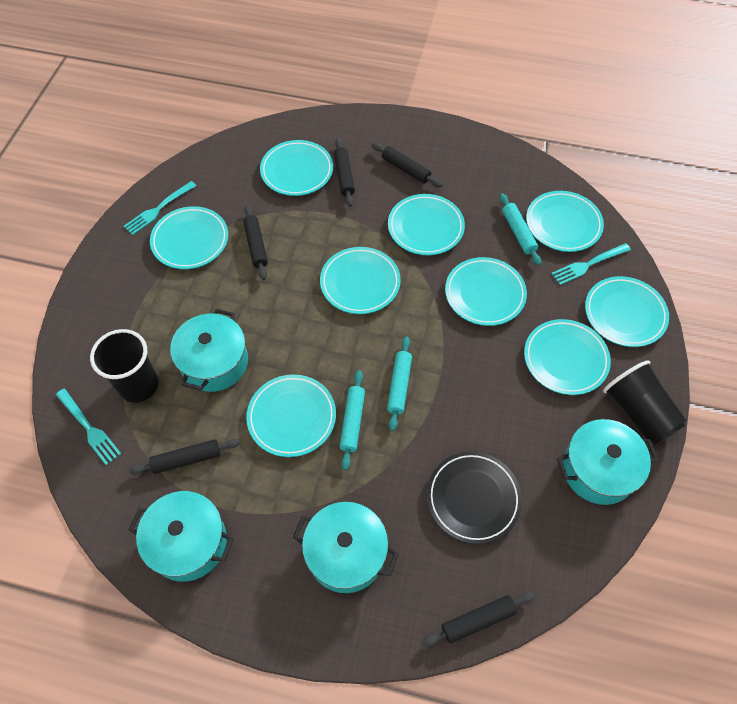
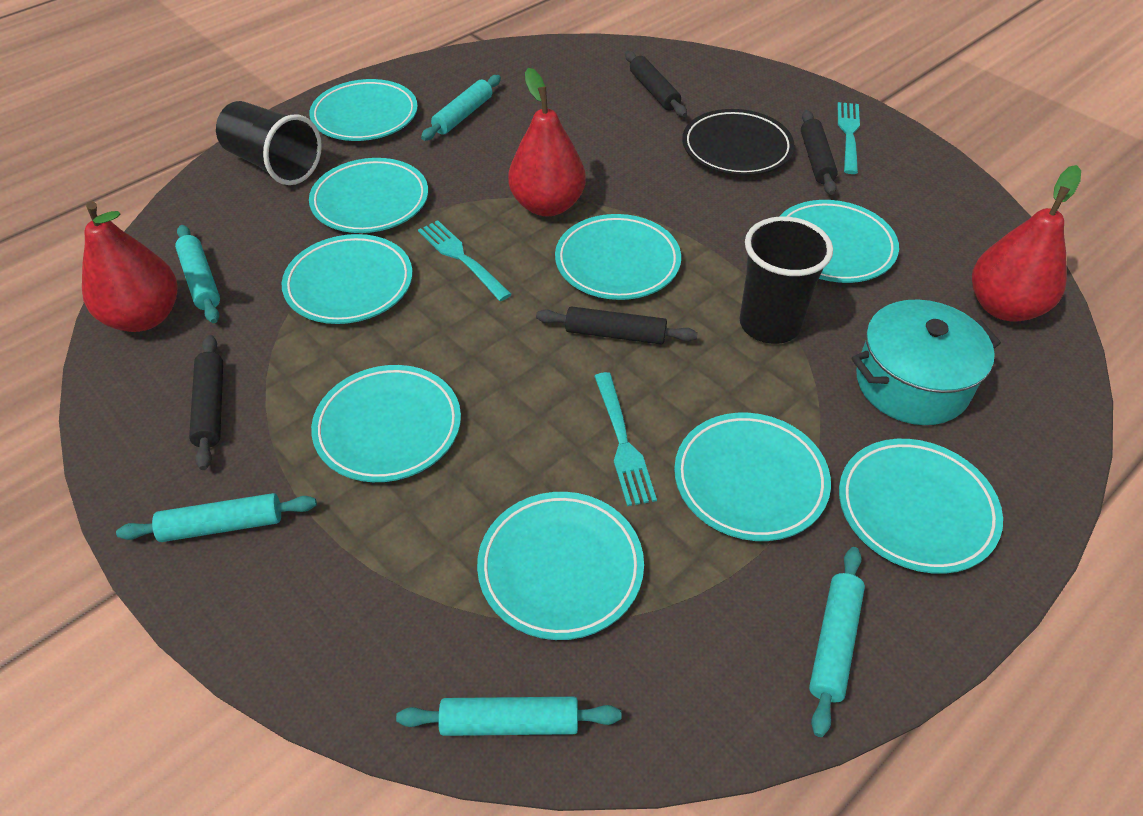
black rolling pin: [129,439,240,475] [243,205,268,280] [334,138,355,207] [372,143,442,188] [422,592,535,647] = 5 -> [189,335,223,470] [536,306,698,344] [625,51,687,117] [801,110,838,195] = 4
red pear: none = 0 -> [82,201,177,332] [508,68,586,217] [972,165,1081,322] = 3
turquoise pot: [128,491,234,582] [170,309,248,392] [293,502,399,593] [557,419,658,505] = 4 -> [851,300,1001,425] = 1
turquoise rolling pin: [340,370,365,470] [387,337,412,431] [500,193,541,265] = 3 -> [116,493,317,542] [175,225,220,323] [396,697,621,736] [421,75,501,141] [809,547,865,737] = 5

